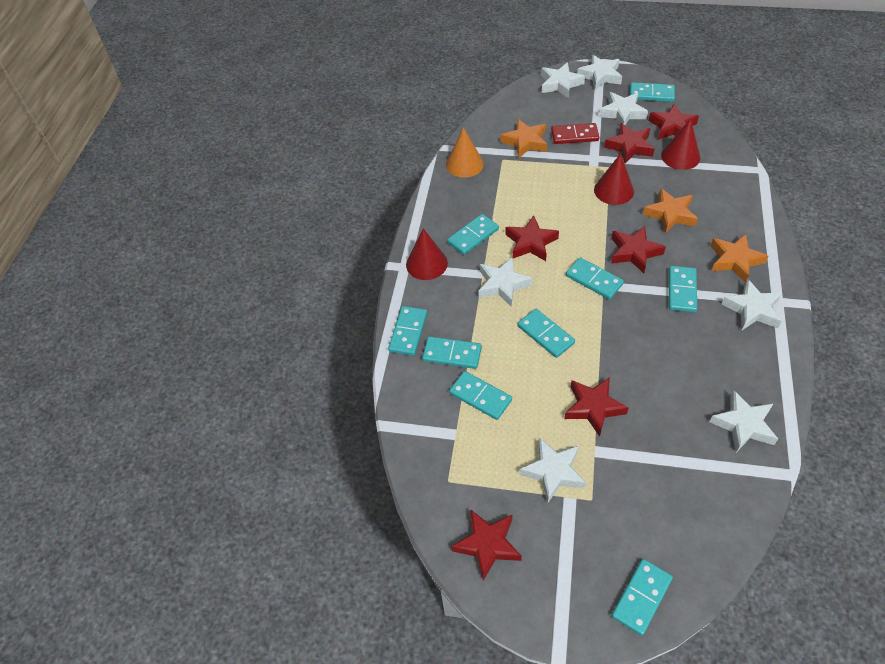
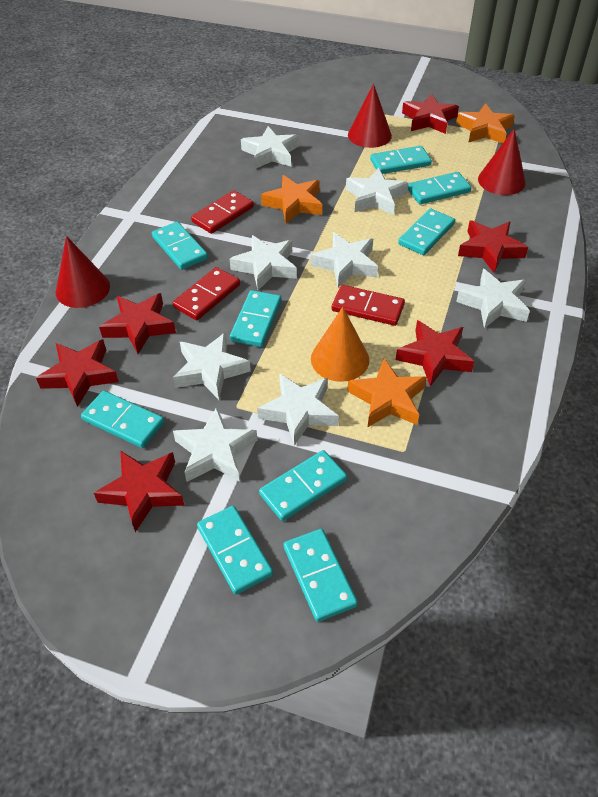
red domino: [551,123,599,144] = 1 -> [173,267,240,320] [191,190,254,234] [332,285,405,326] = 3
white star: [479,257,533,307] [519,438,586,503] [541,62,585,98] [577,55,622,90] [599,92,648,125] [710,390,778,452] [722,279,782,330] = 7 -> [173,332,251,400] [173,407,258,482] [230,235,297,290] [241,126,299,169] [257,373,339,446] [311,232,378,287] [346,168,408,215] [456,269,530,329] = 8

